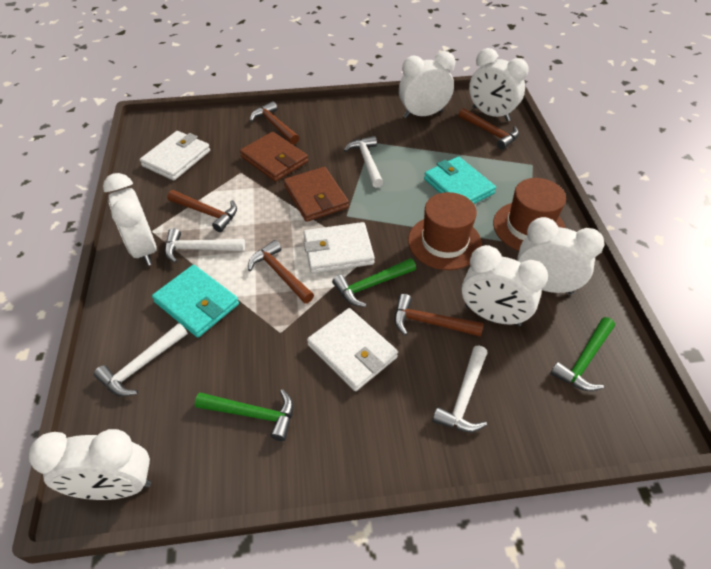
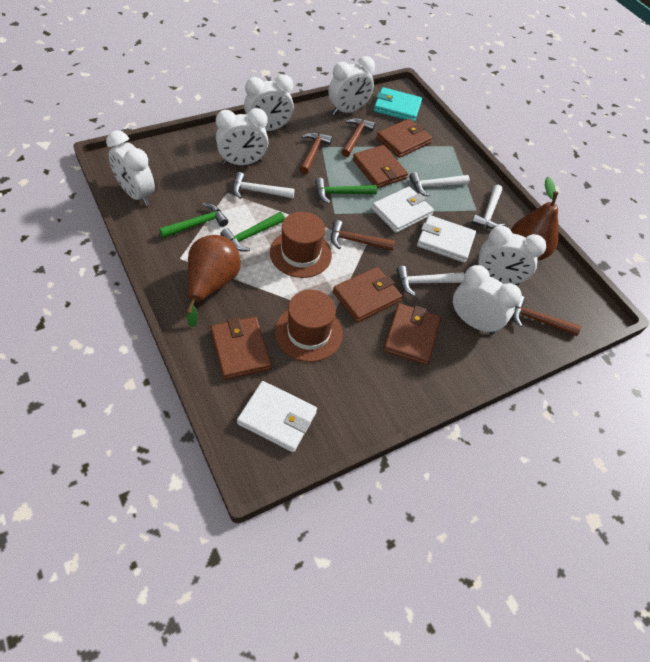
brown hammer: [167,190,237,232] [248,240,314,304] [250,101,299,144] [394,294,483,337] [459,108,519,150] = 5 -> [300,132,332,174] [331,220,395,251] [342,118,375,157] [512,296,581,336] = 4
brown pear: none = 0 -> [186,235,241,327] [511,177,559,261] = 2
brown wallet: [240,132,308,182] [284,167,349,222] = 2 -> [210,317,271,380] [333,267,402,322] [353,145,408,188] [376,118,432,158] [383,303,441,365] = 5
turquoise wallet: [152,265,239,338] [424,156,496,204] = 2 -> [374,87,422,122] = 1

